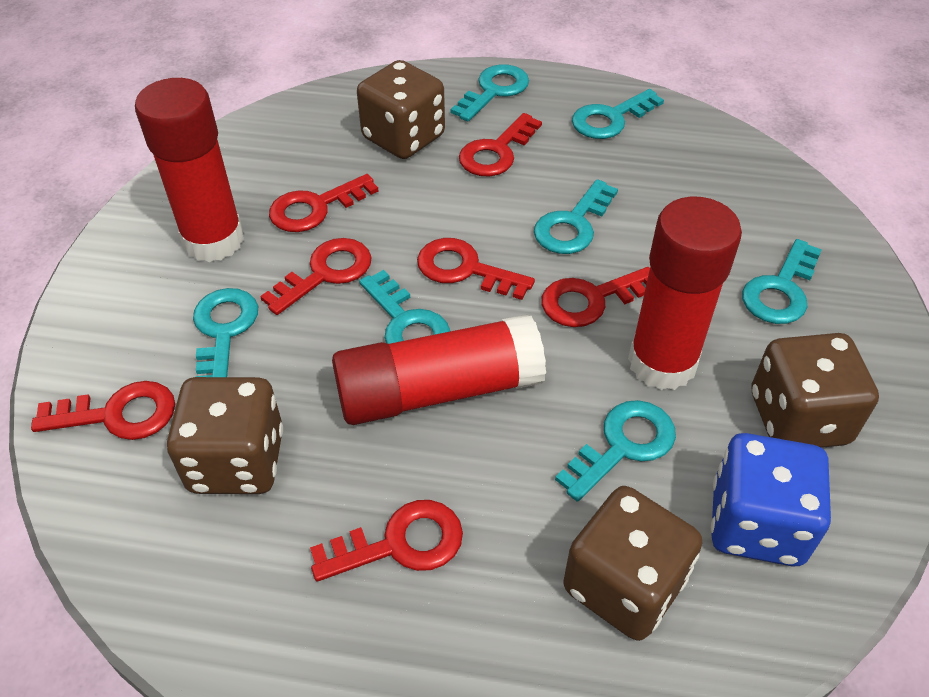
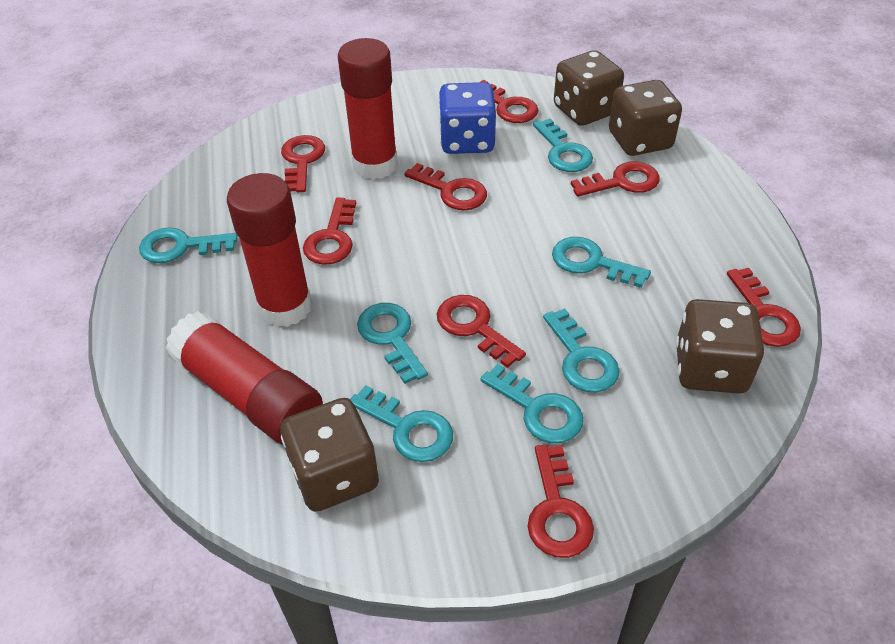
red key: [31,381,175,440] [260,238,372,315] [269,174,379,232] [310,500,463,582] [417,238,535,300] [459,113,542,176] [542,267,650,327] = 7 -> [281,135,325,192] [303,197,356,265] [404,163,487,210] [437,295,526,368] [480,80,539,123] [528,445,594,558] [571,162,660,197] [727,268,801,347] = 8

